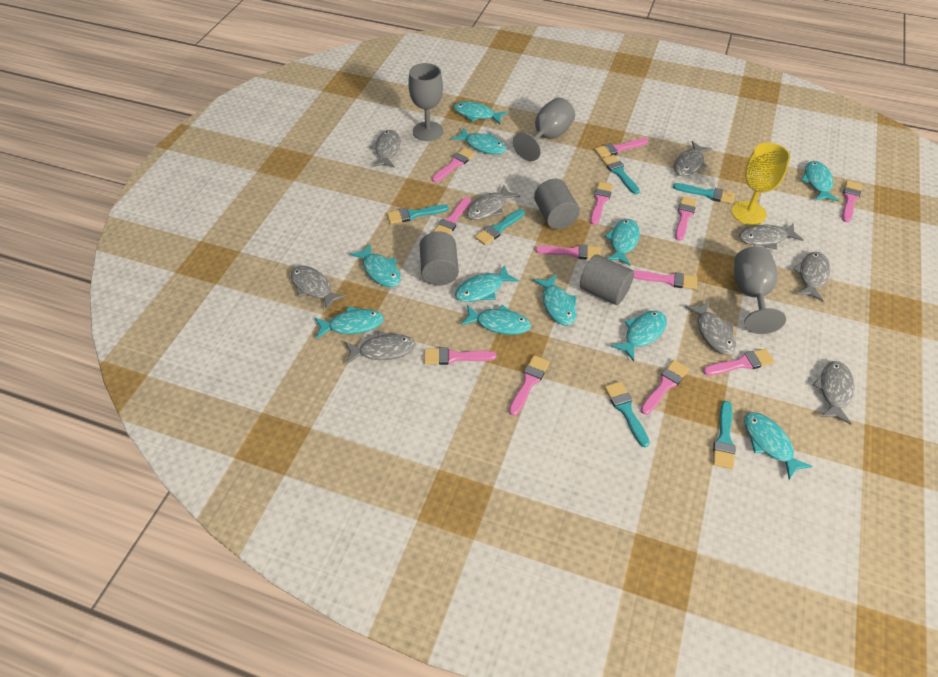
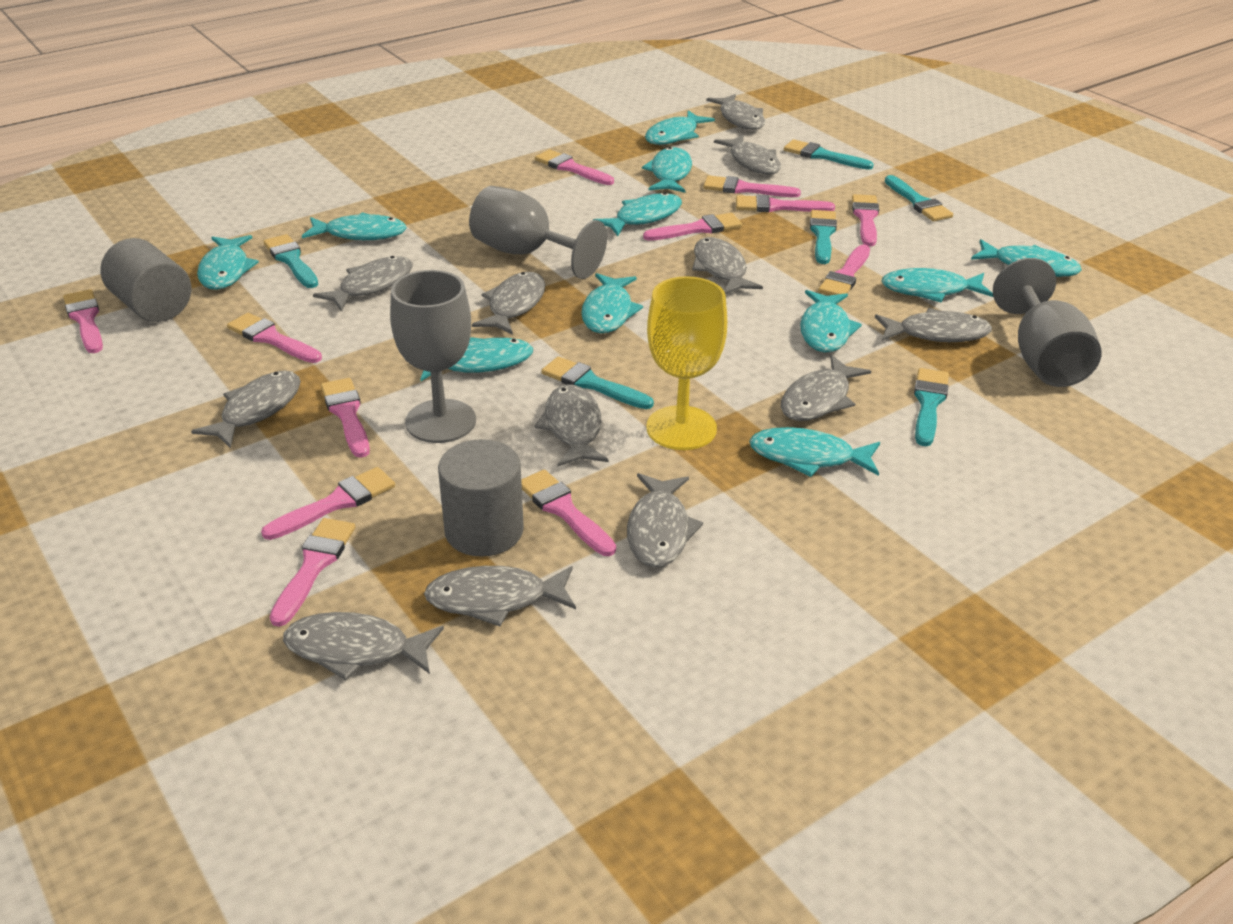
grey cylinder: [420,231,459,286] [534,179,580,229] [580,254,634,305] = 3 -> [100,238,191,322] [438,439,524,557] = 2
grey fish: [291,266,346,310] [345,331,416,365] [370,130,400,168] [466,184,520,220] [674,141,712,176] [685,300,736,355] [739,223,803,250] [793,252,830,302] [812,361,854,425] = 9 -> [191,371,301,448] [283,612,444,681] [313,256,412,312] [424,566,576,626] [472,272,545,335] [535,384,609,466] [627,473,703,567] [692,237,763,294] [706,94,765,130] [714,134,781,175] [781,355,871,421] [875,308,992,342] = 12

